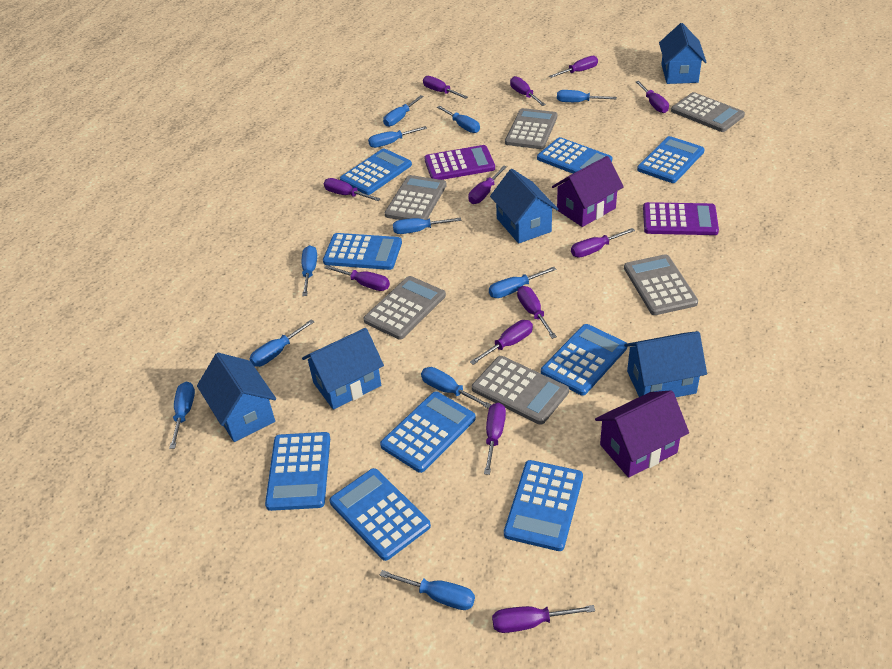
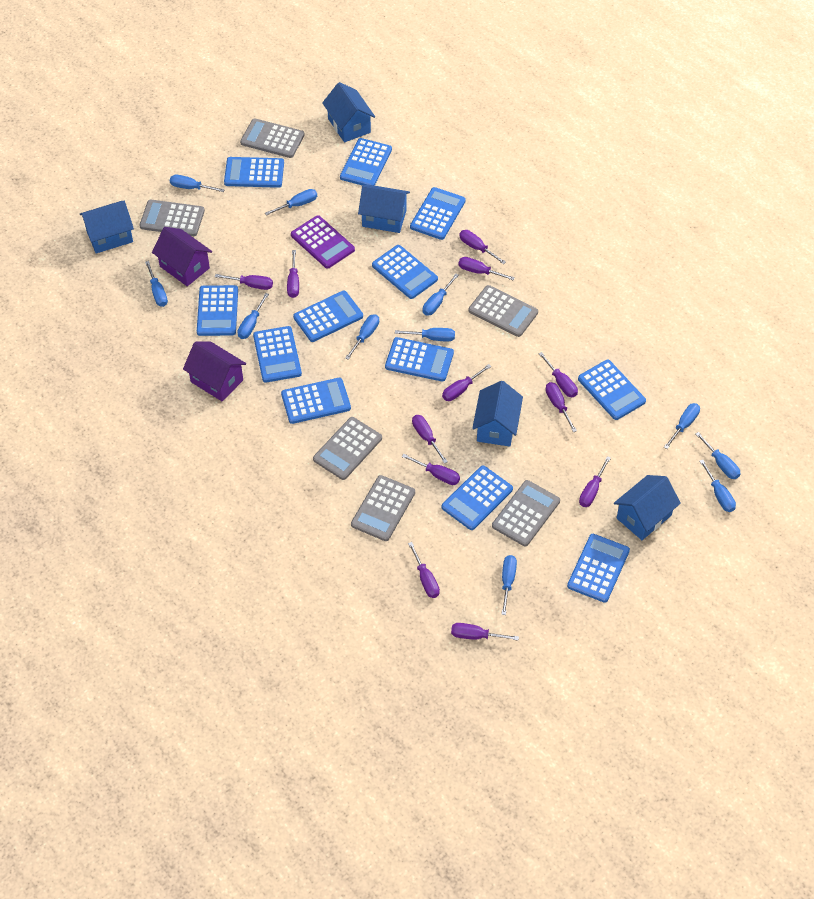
blue calculator: [265,432,330,511] [323,233,402,270] [329,468,431,561] [340,148,412,195] [380,391,476,473] [504,460,583,551] [537,137,612,174] [541,324,627,396] [637,136,705,183] = 9 -> [197,285,238,336] [224,157,284,188] [253,326,302,383] [281,378,351,424] [293,291,363,342] [340,138,392,186] [372,245,438,299] [385,337,454,382] [410,187,466,240] [442,466,513,530] [567,534,630,603] [578,360,646,420] = 12
purple calculator: [424,145,495,180] [643,202,719,235] = 2 -> [291,215,355,269] = 1

